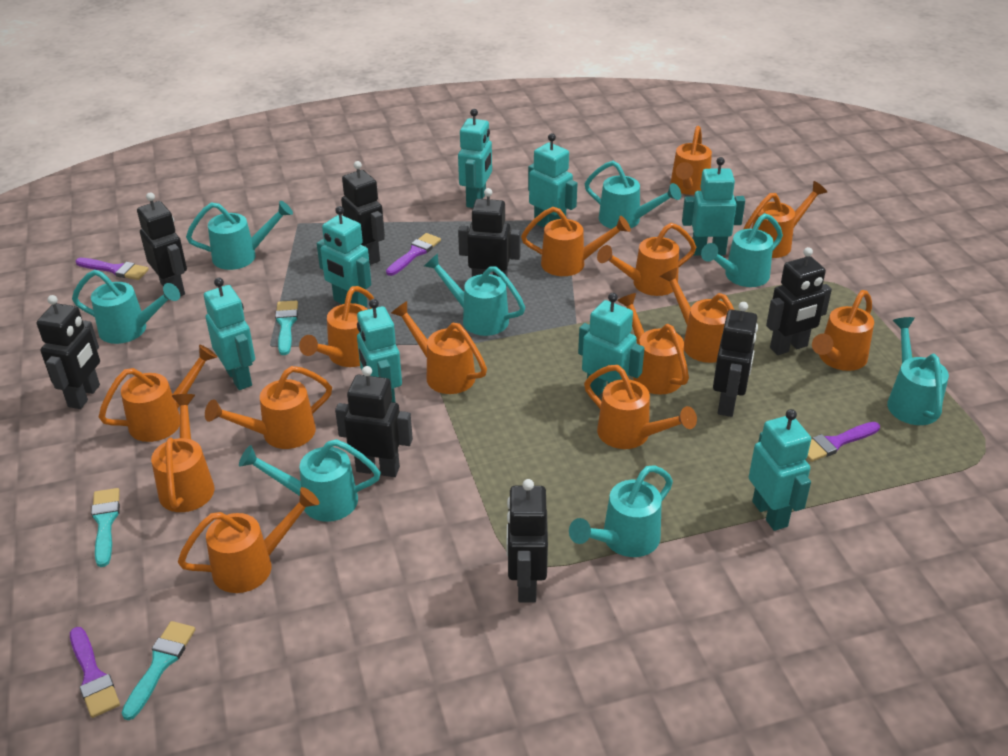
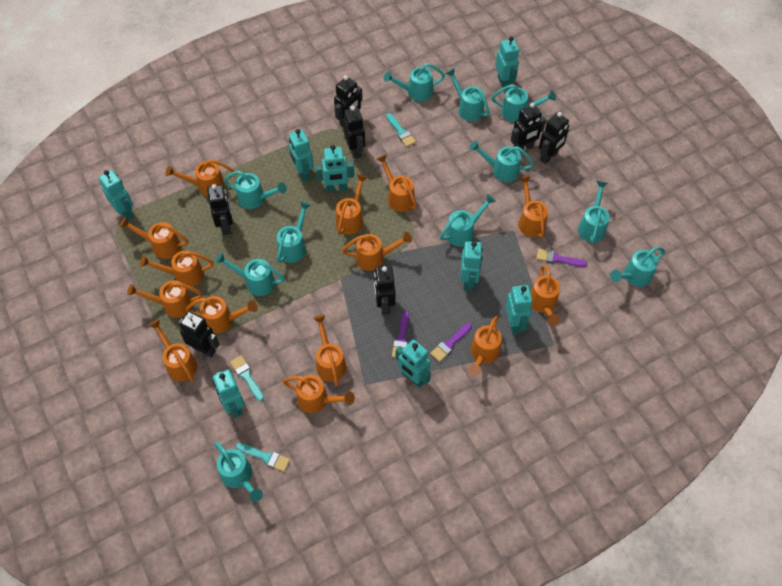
black robot: [37,295,100,409] [137,193,187,296] [335,366,413,477] [341,161,385,265] [458,188,521,286] [507,479,548,603] [713,302,758,417] [766,247,832,355] = 8 -> [178,311,220,357] [207,184,233,235] [334,75,363,128] [343,106,365,159] [374,266,396,315] [511,103,546,152] [539,112,570,164] = 7
purple brush: [70,627,120,718] [76,258,149,280] [386,233,441,276] [807,422,880,462] = 4 -> [392,311,409,358] [430,323,472,362] [536,249,587,267] = 3
turquoise watering can: [72,270,180,344] [186,201,293,270] [239,439,381,522] [424,253,525,336] [569,465,673,557] [585,161,681,229] [701,213,783,287] [887,317,949,425] = 8 -> [214,441,263,502] [215,252,285,296] [224,171,287,209] [277,201,311,263] [384,63,445,101] [439,194,496,247] [446,68,490,121] [469,140,534,182] [491,84,556,122] [578,181,610,244] [610,247,665,287] = 11

